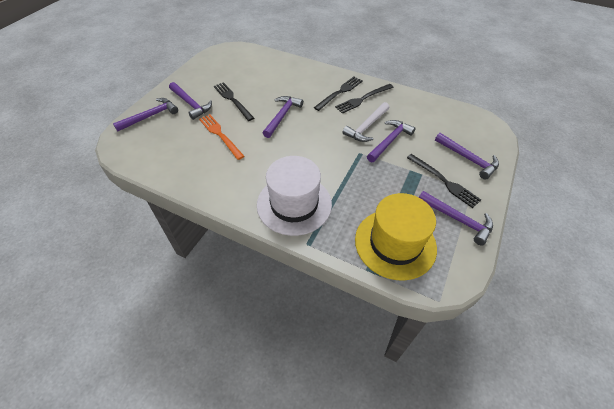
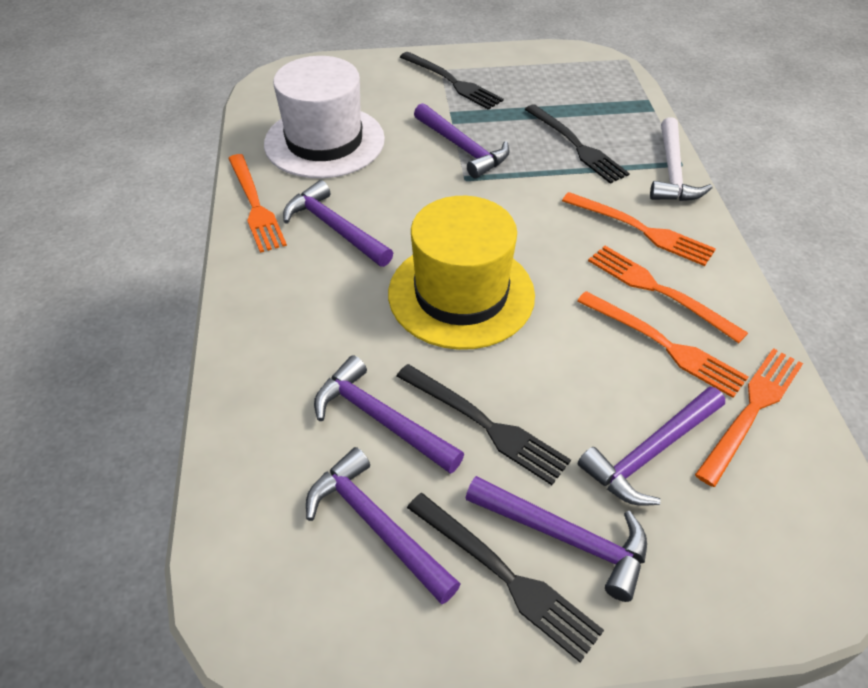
orange fork: [199,114,244,160] = 1 -> [228,154,287,253] [562,192,716,266] [577,291,749,398] [588,246,748,343] [695,348,803,487] = 5

